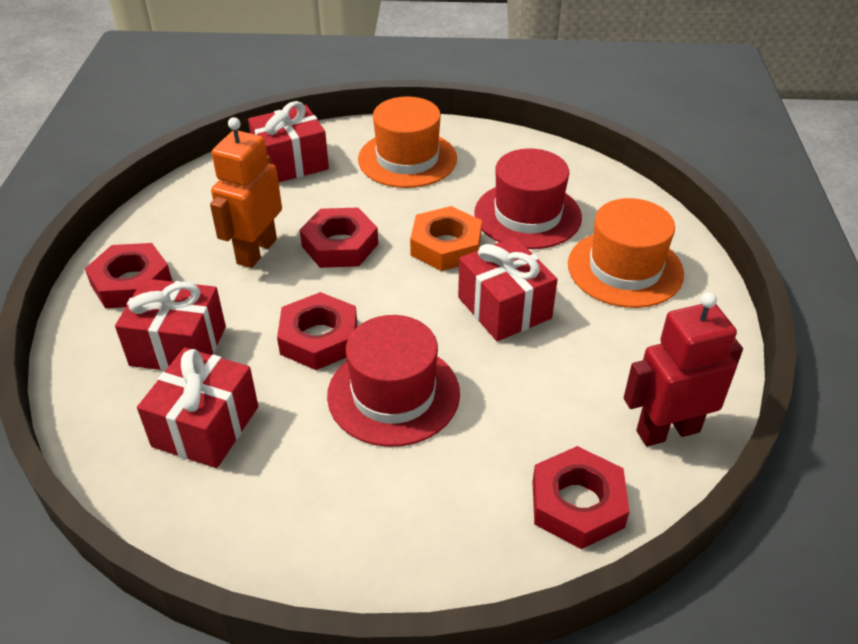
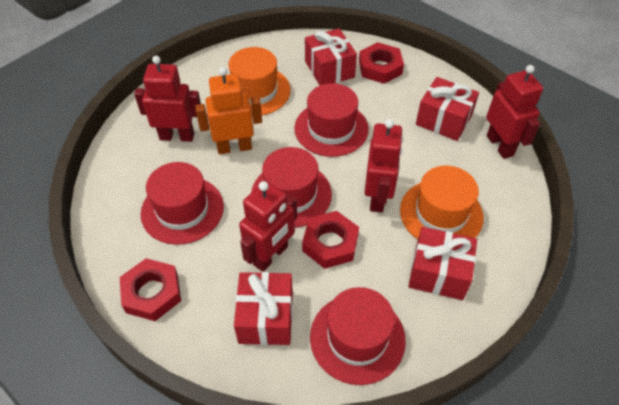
orange nut: [410,206,482,271] = 1 -> none = 0
red hat: [327,315,460,447] [474,148,582,249] = 2 -> [141,162,224,245] [251,147,332,228] [294,83,369,157] [310,287,406,385] = 4
red nut: [85,243,172,308] [277,292,357,370] [300,207,378,268] [532,446,629,549] = 4 -> [120,258,181,321] [302,211,359,269] [359,42,404,84] = 3
red robot: [624,292,743,446] = 1 -> [134,56,201,142] [239,181,297,272] [364,119,403,213] [486,65,543,159] = 4

